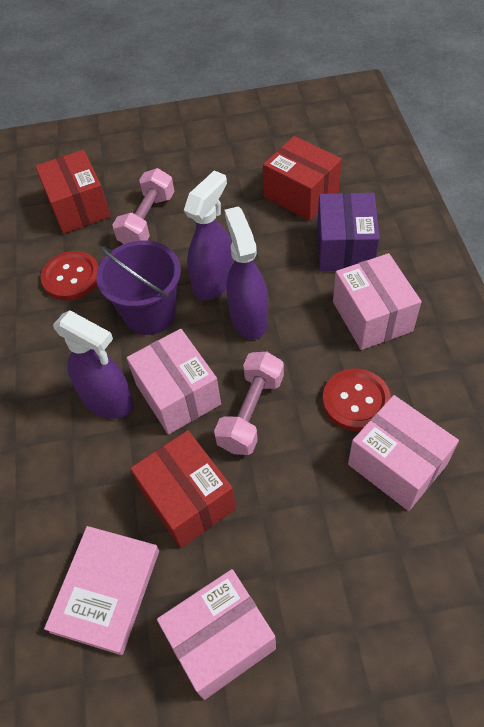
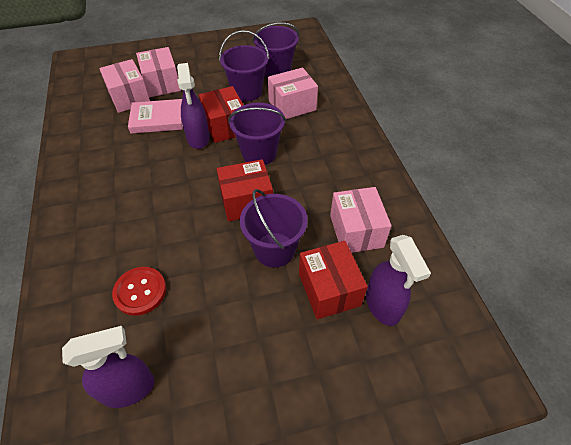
pink dumbbell: [112,168,175,244] [214,352,284,455] = 2 -> none = 0
purple box: [317,193,380,272] = 1 -> none = 0
purple bucket: [96,241,181,335] = 1 -> [219,30,269,101] [228,102,286,165] [240,189,308,267] [252,22,299,78] = 4
red button: [41,251,99,300] [322,369,391,431] = 2 -> [112,267,166,316] = 1

